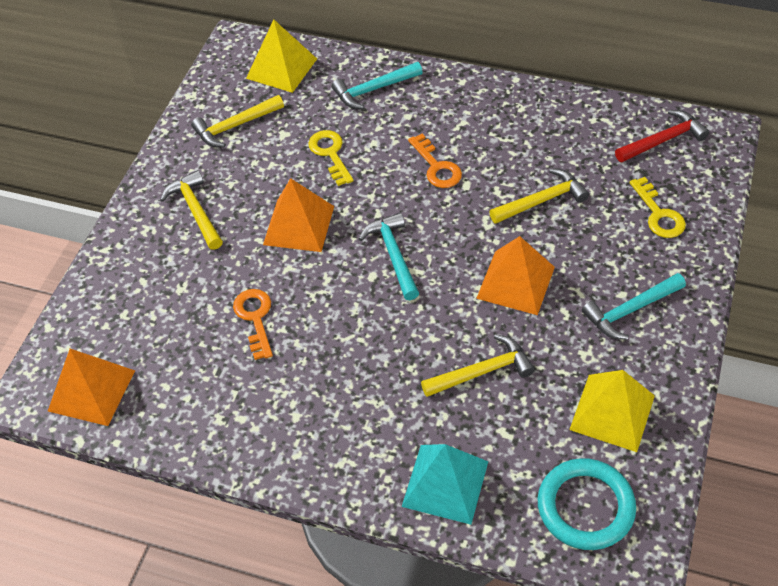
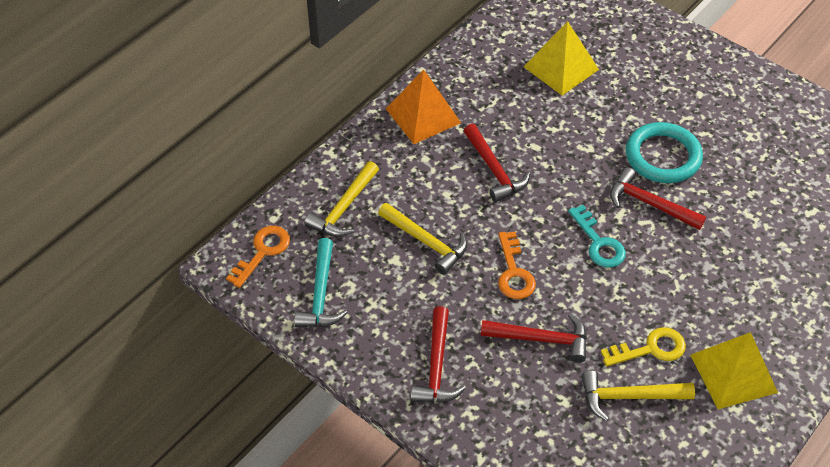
orange pyramid: [48,349,135,426] [263,178,334,252] [476,236,555,315] = 3 -> [386,69,461,144] = 1
red hammer: [615,110,709,162] = 1 -> [411,306,466,402] [464,124,530,202] [481,314,587,363] [610,167,706,230] = 4
turquoise hammer: [331,62,423,109] [359,213,419,300] [582,273,686,340] = 3 -> [294,238,347,327] = 1
turquoise key: none = 0 -> [568,205,626,267] = 1
turquoise pyramid: [402,444,488,525] = 1 -> none = 0
yellow hammer: [160,170,223,250] [191,95,284,147] [421,334,535,397] [489,169,589,224] = 4 -> [305,161,379,237] [378,203,467,275] [581,370,695,421] = 3
yellow key: [308,130,354,186] [630,177,686,238] = 2 -> [601,327,686,367] = 1

